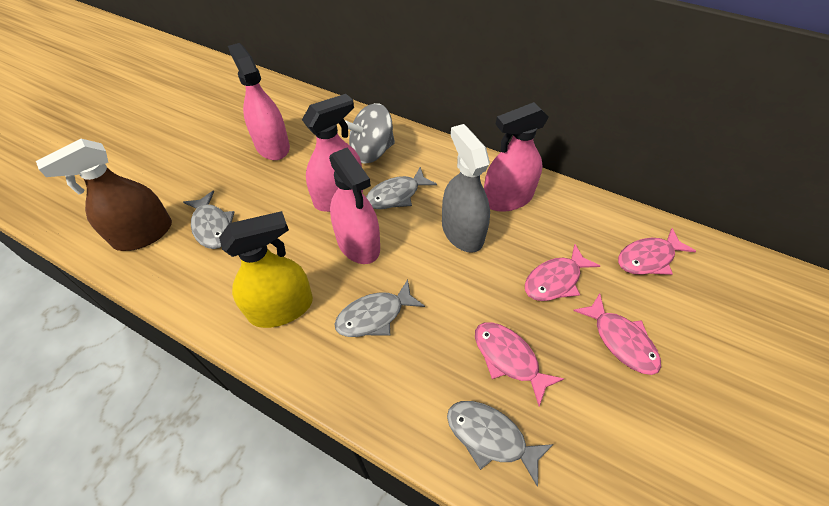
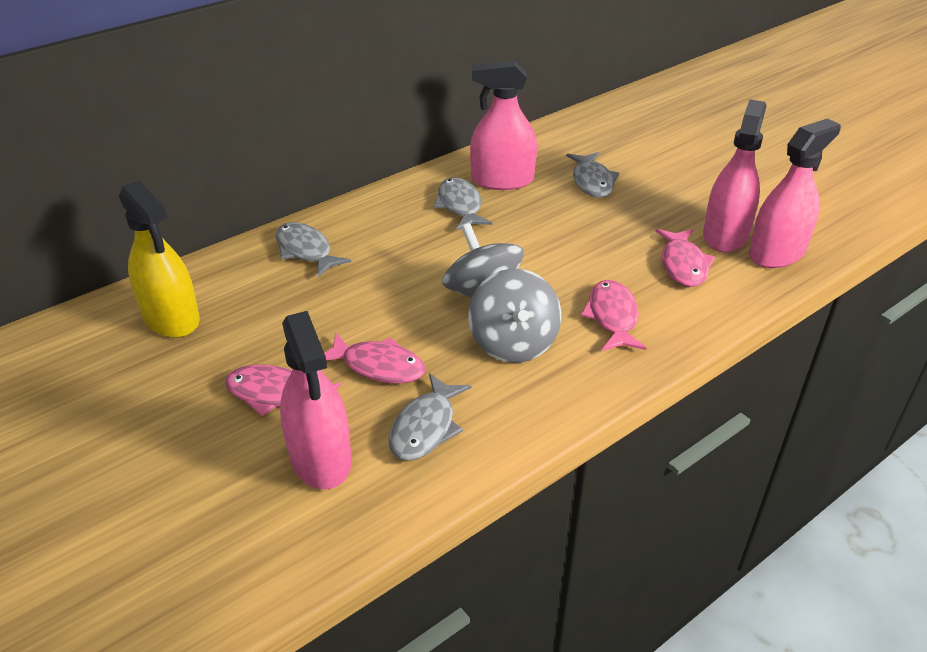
brown spray bottle: [36,139,172,251] = 1 -> none = 0
grey spinning top: [345,103,395,164] = 1 -> [442,223,524,298] [468,269,561,363] = 2
grey spray bottle: [442,124,490,253] = 1 -> none = 0

